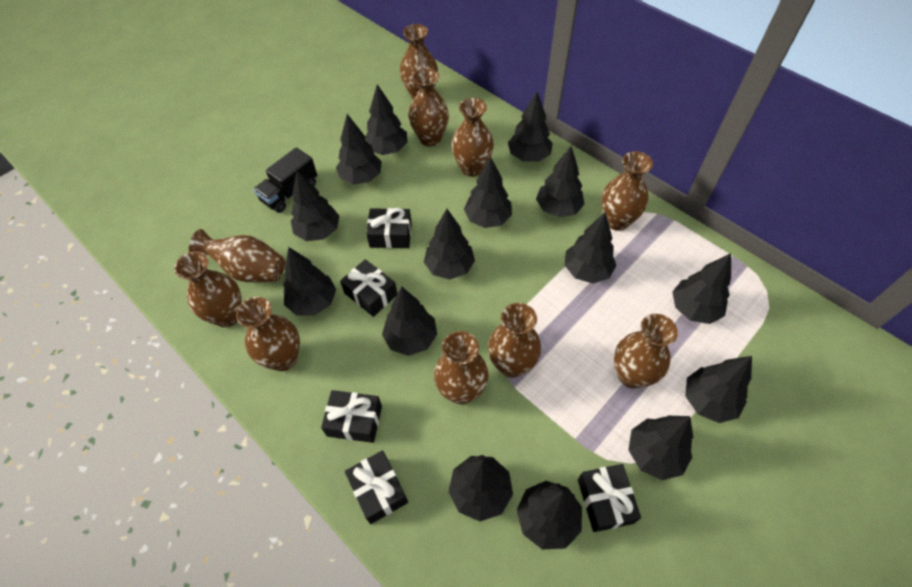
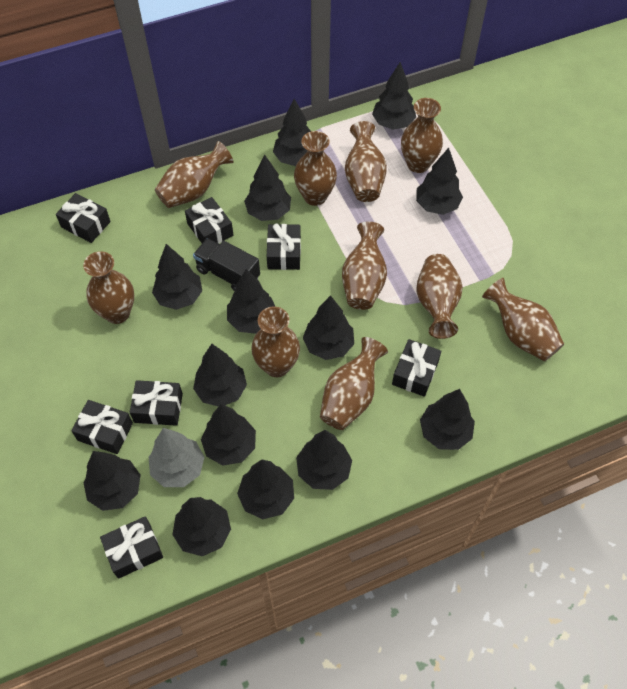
black gift: [321,390,382,443] [340,259,397,317] [345,450,408,524] [366,208,412,248] [578,464,641,532] = 5 -> [56,193,111,243] [72,400,133,454] [100,516,163,579] [130,380,183,426] [185,197,233,244] [267,224,301,270] [392,339,441,397] = 7
black tree: [283,247,336,316] [291,171,339,241] [336,114,382,184] [365,84,407,155] [382,287,437,356] [424,209,475,280] [448,455,513,521] [464,157,512,228] [508,92,553,162] [517,481,582,549] [536,146,584,217] [564,212,616,284] [628,416,693,480] [672,253,731,324] [685,356,752,423] = 15 -> [83,451,141,511] [152,244,202,310] [172,497,231,556] [193,344,247,407] [201,404,256,466] [227,269,275,334] [237,460,294,519] [244,154,291,221] [273,99,311,166] [296,430,352,490] [303,295,354,360] [372,62,416,130] [416,148,463,215] [420,389,475,450] = 14
grey tree: none = 0 -> [149,428,204,487] = 1

